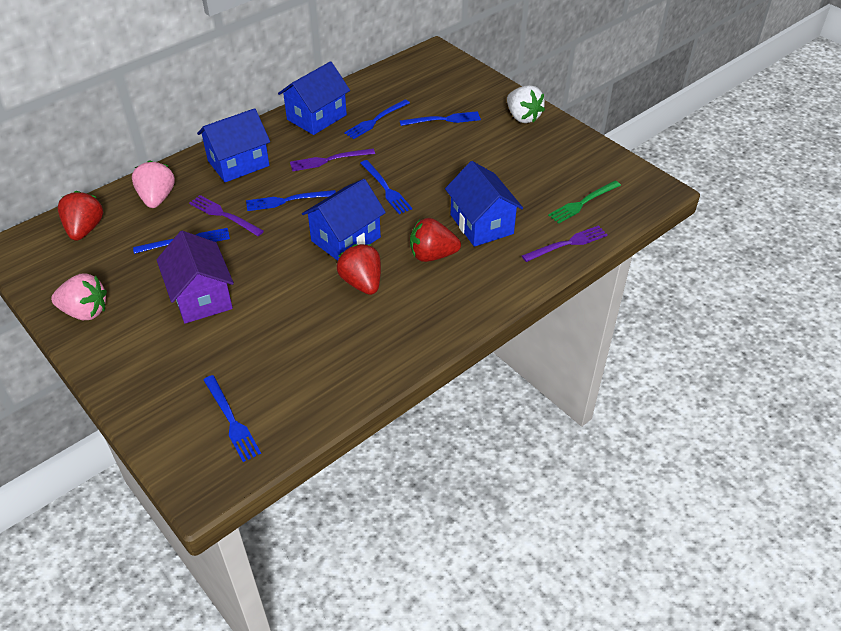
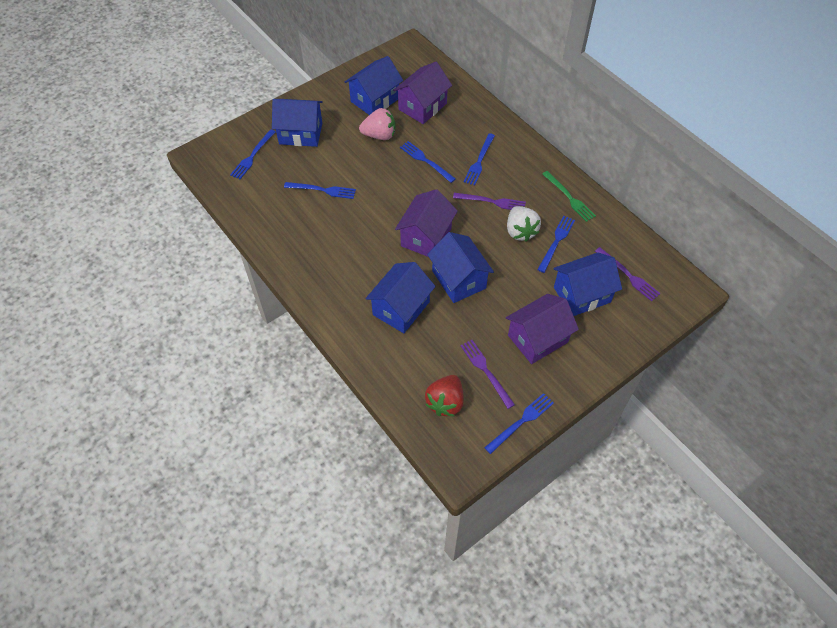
blue house: [197,108,270,182] [278,61,350,135] [302,179,386,261] [445,161,523,247] = 4 -> [272,99,323,147] [345,56,403,115] [365,262,436,333] [427,232,494,303] [553,252,622,316] = 5
pink strawberry: [51,274,107,320] [132,160,175,208] = 2 -> [359,108,396,140] = 1
purple house: [156,231,234,324] = 1 -> [393,62,452,124] [395,189,458,257] [506,294,579,364] = 3
red strawberry: [58,191,103,241] [337,244,381,295] [410,218,461,262] = 3 -> [425,375,464,416] = 1

